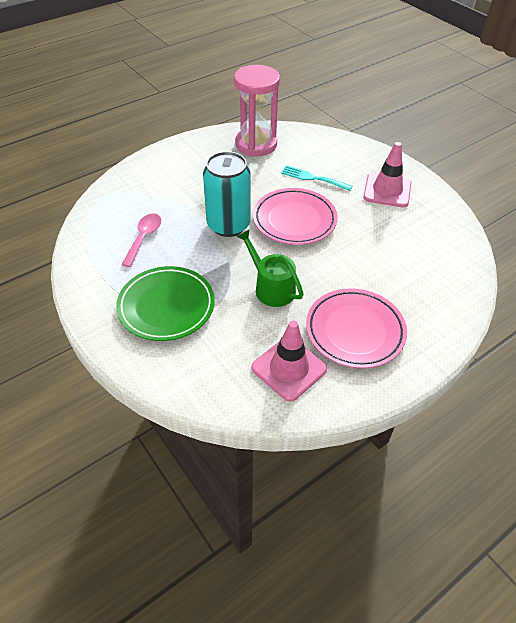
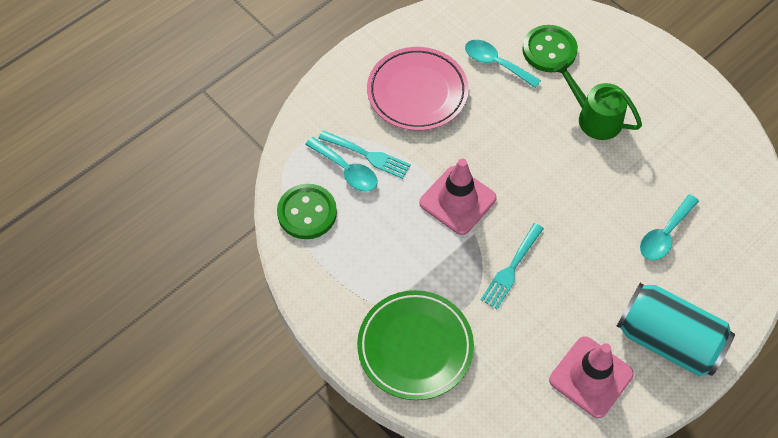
green button: none = 0 -> [277,184,337,239] [522,25,578,72] = 2
pink hourglass: [234,65,280,157] = 1 -> none = 0
pink plate: [253,188,338,245] [306,288,407,368] = 2 -> [367,47,469,131] = 1
pink spoon: [121,214,161,267] = 1 -> none = 0
turquoise fork: [281,165,352,191] = 1 -> [318,130,411,179] [480,223,544,309] = 2
turquoise spoon: none = 0 -> [305,137,378,192] [465,40,541,88] [640,194,699,260] = 3

